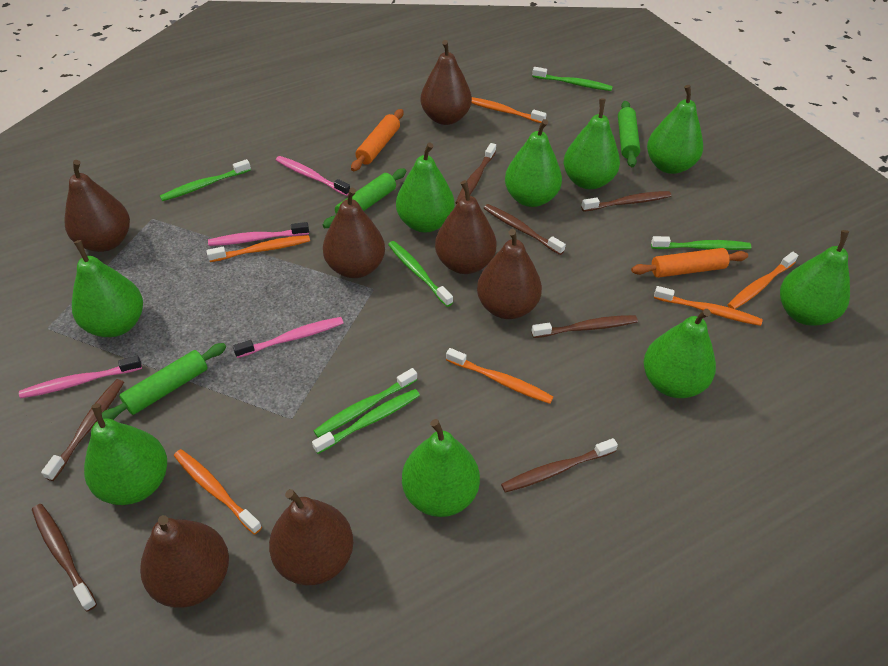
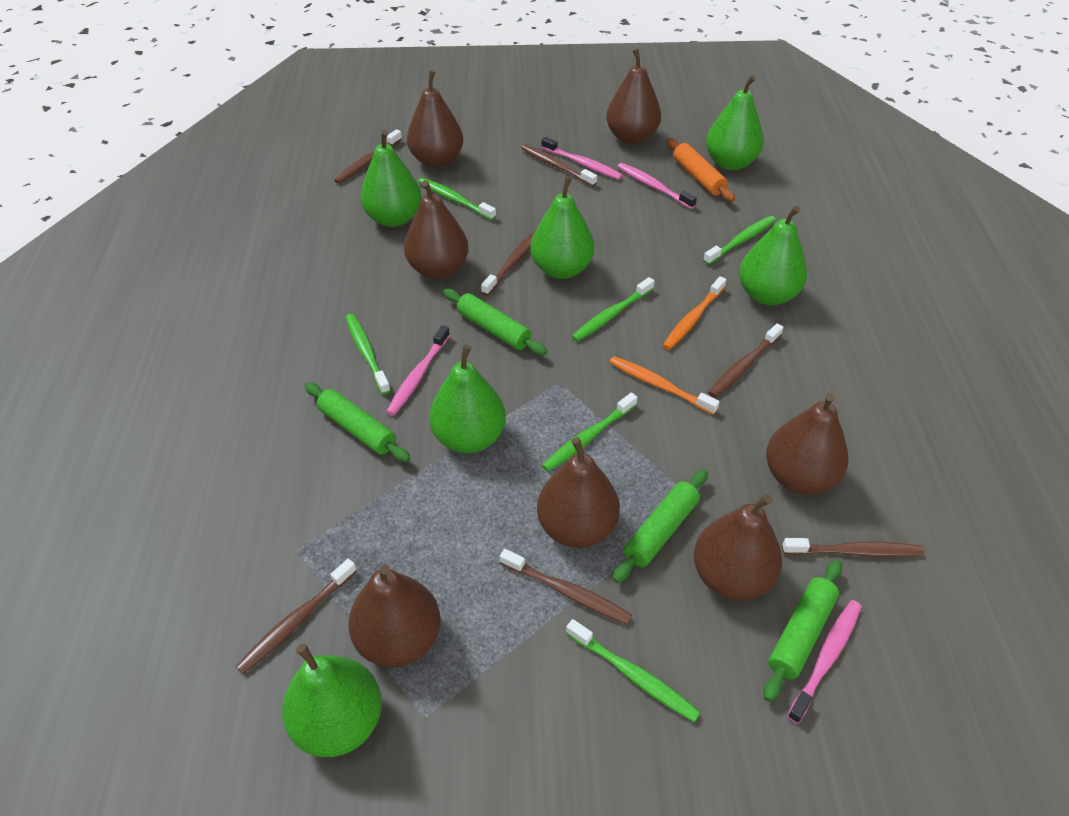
green pear: [72,240,143,337] [84,403,167,505] [396,143,455,232] [402,419,480,517] [505,119,562,207] [564,99,620,189] [644,309,716,398] [647,85,703,174] [780,230,850,326] = 9 -> [282,644,382,757] [360,130,422,227] [429,344,506,453] [530,176,594,279] [706,75,764,170] [739,206,807,305] = 6
green rolling pin: [102,343,226,420] [323,168,406,228] [618,101,640,167] = 3 -> [305,383,411,462] [443,289,547,355] [613,469,708,583] [763,560,842,702] = 4
orange rolling pin: [351,109,404,171] [631,248,748,278] = 2 -> [667,138,735,202] = 1
orange toothbrush: [174,449,262,534] [207,235,310,262] [446,348,553,404] [472,97,547,123] [654,286,763,326] [728,252,798,309] = 6 -> [609,356,720,415] [662,276,726,350] = 2

